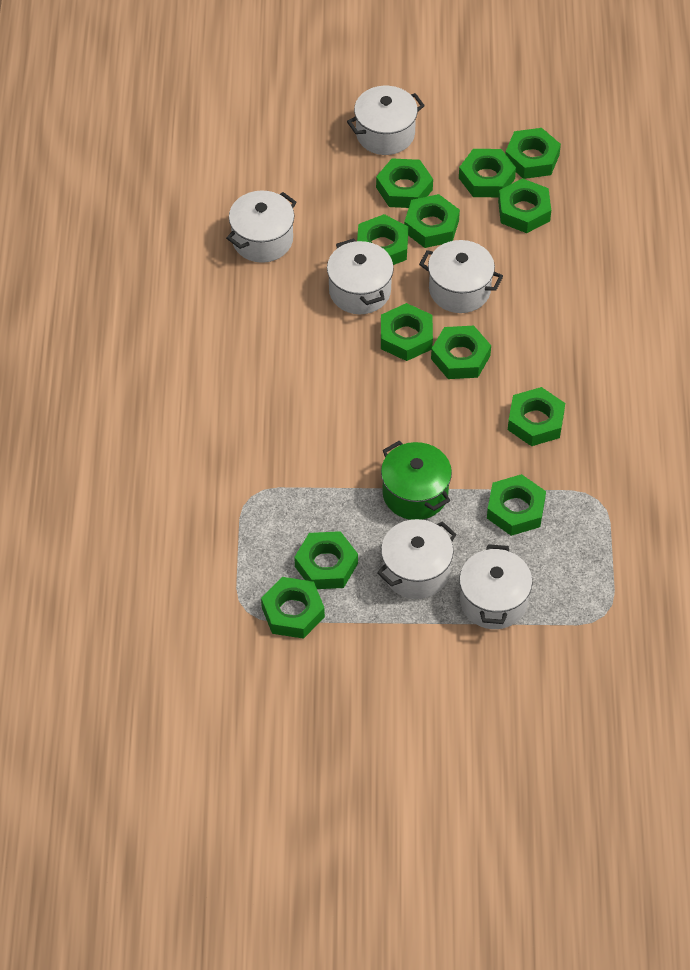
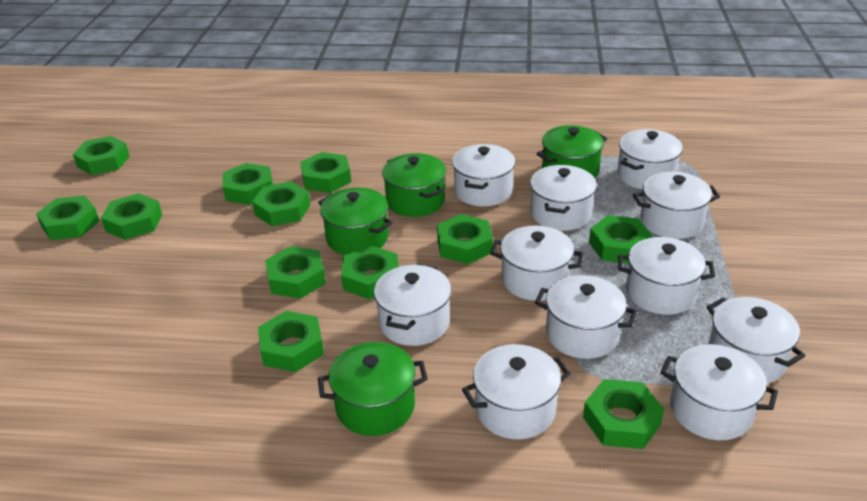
green pot: [381,441,452,520] = 1 -> [318,188,393,255] [318,342,428,436] [382,153,446,217] [537,125,607,178] = 4
white pot: [226,191,297,263] [327,238,394,314] [347,86,425,155] [377,519,457,599] [419,240,503,313] [459,544,533,629] = 6 -> [374,264,451,346] [452,144,516,207] [462,344,571,440] [490,226,584,301] [530,165,597,231] [535,275,637,359] [617,129,683,189] [618,237,715,315] [633,172,720,239] [661,344,778,440] [707,297,805,384] = 11

